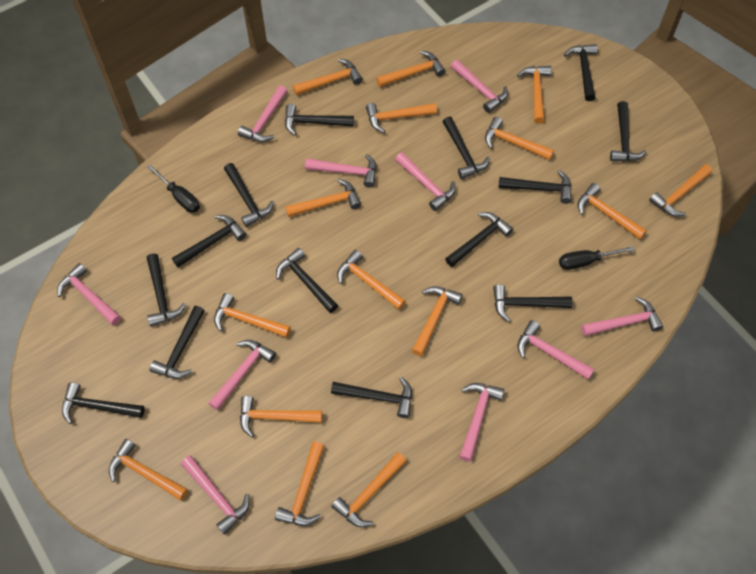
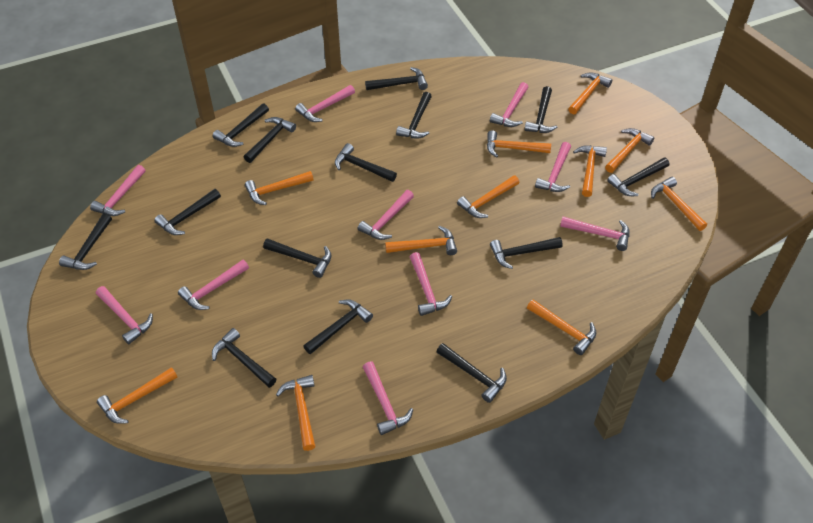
black screwdriver: [147,164,200,213] [559,246,634,270] = 2 -> none = 0
orange hammer: [109,439,188,501] [214,293,291,338] [240,396,322,437] [275,441,324,526] [285,179,361,217] [293,59,363,96] [331,452,407,527] [337,250,406,310] [366,103,437,133] [376,51,445,87] [412,286,463,356] [485,117,554,160] [517,66,551,124] [577,183,647,239] [649,164,712,216] = 15 -> [97,367,178,424] [245,171,314,205] [276,375,315,451] [385,226,457,255] [457,175,519,218] [487,130,551,158] [527,300,596,355] [569,72,612,114] [573,145,607,197] [605,128,654,173] [651,177,707,231] = 11

